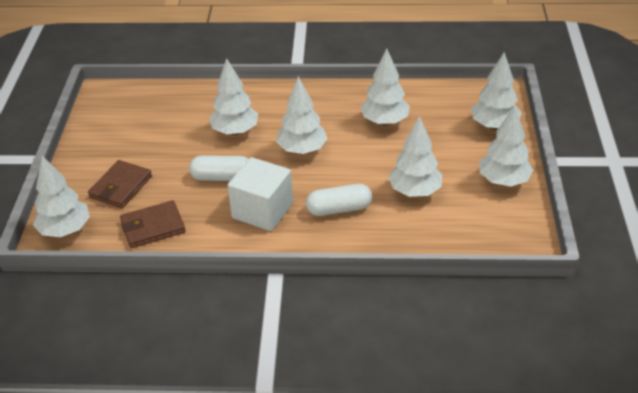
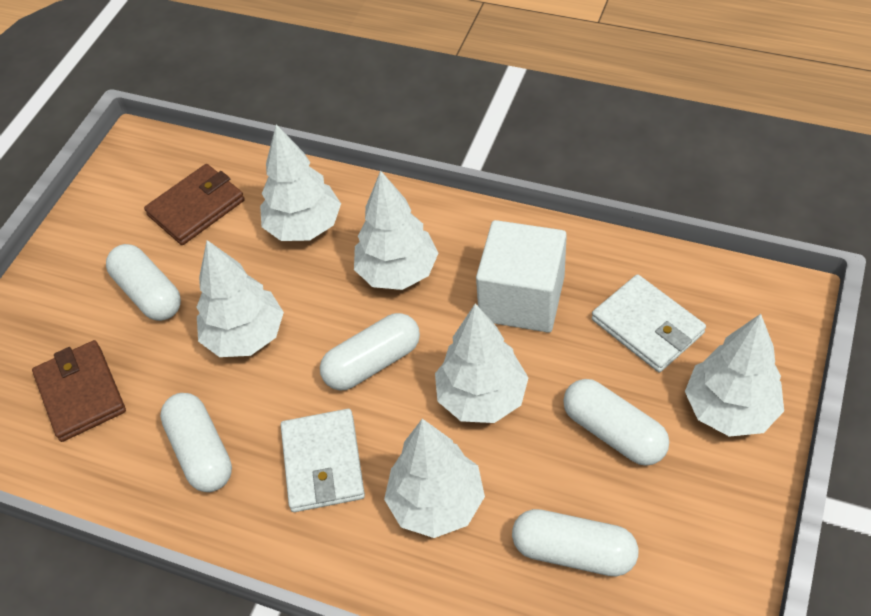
white capsule: [189,155,248,181] [306,184,372,216] = 2 -> [106,244,181,321] [160,393,232,492] [320,313,420,391] [512,509,638,576] [563,379,669,466] = 5
white tree: [33,156,90,237] [209,58,258,135] [276,76,328,154] [360,49,410,125] [388,116,442,197] [471,52,522,130] [479,106,533,187] = 7 -> [196,240,284,357] [260,124,341,241] [354,170,438,290] [384,419,485,538] [435,303,529,423] [685,314,784,437] = 6
white wallet: none = 0 -> [281,409,365,512] [592,274,706,372] = 2

